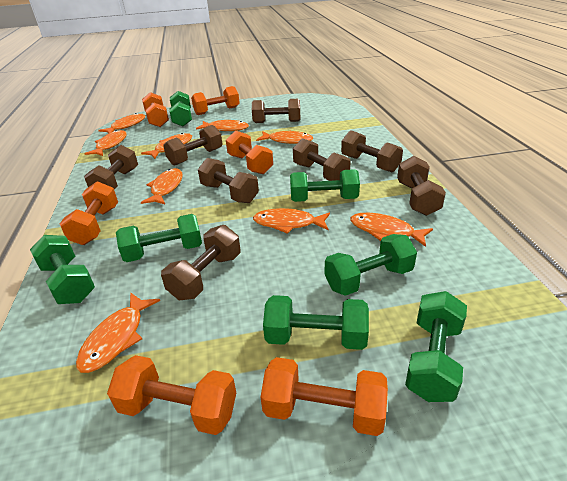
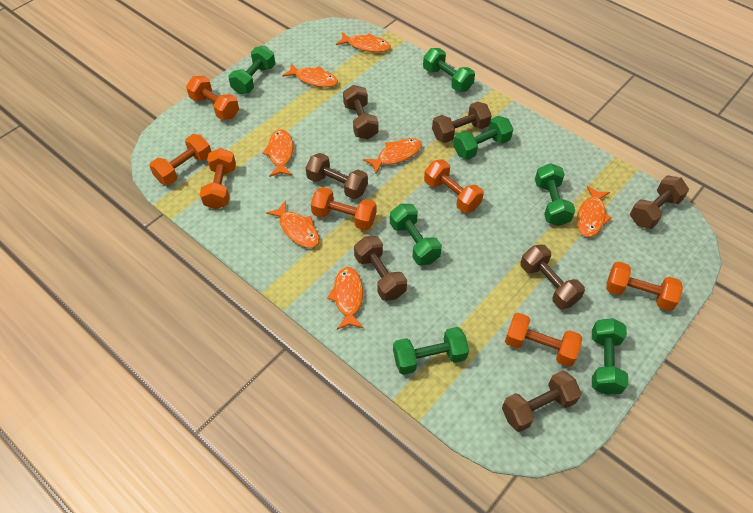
brown dumbbell: [84,145,138,190] [161,225,241,300] [163,125,223,166] [198,158,259,203] [252,99,300,123] [293,138,351,181] [341,130,403,172] [397,156,446,216] = 8 -> [306,153,368,199] [343,85,379,139] [354,236,407,301] [432,102,492,143] [502,370,582,432] [520,244,585,309] [630,175,689,229] = 7
orange dumbbell: [60,181,118,245] [107,355,236,435] [142,92,169,127] [191,86,240,115] [226,130,273,174] [261,357,388,436] = 6 -> [149,134,211,185] [186,76,239,120] [200,148,236,209] [311,187,376,230] [424,159,484,213] [505,313,582,367] [606,262,683,311] = 7
orange fish: [76,292,160,373] [84,130,127,156] [98,113,145,133] [141,133,192,159] [141,168,183,204] [196,119,249,131] [253,208,330,234] [256,131,313,144] [350,213,433,247] = 9 -> [262,129,293,177] [266,201,319,248] [282,63,338,87] [327,267,364,330] [336,32,391,52] [363,138,422,174] [577,186,612,237] = 7

